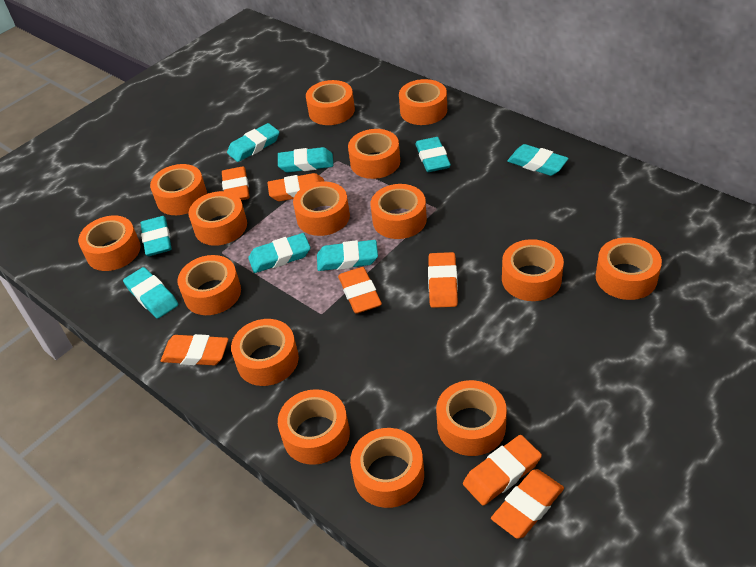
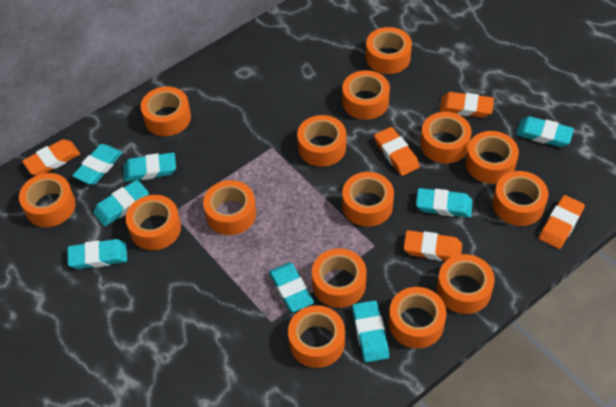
orange eraser: [161,334,229,365] [222,166,250,200] [267,173,324,201] [338,267,382,314] [428,252,458,308] [463,435,542,506] [491,469,564,539] = 7 -> [22,139,80,176] [374,127,420,176] [404,230,462,261] [440,92,494,118] [539,195,585,249] = 5

